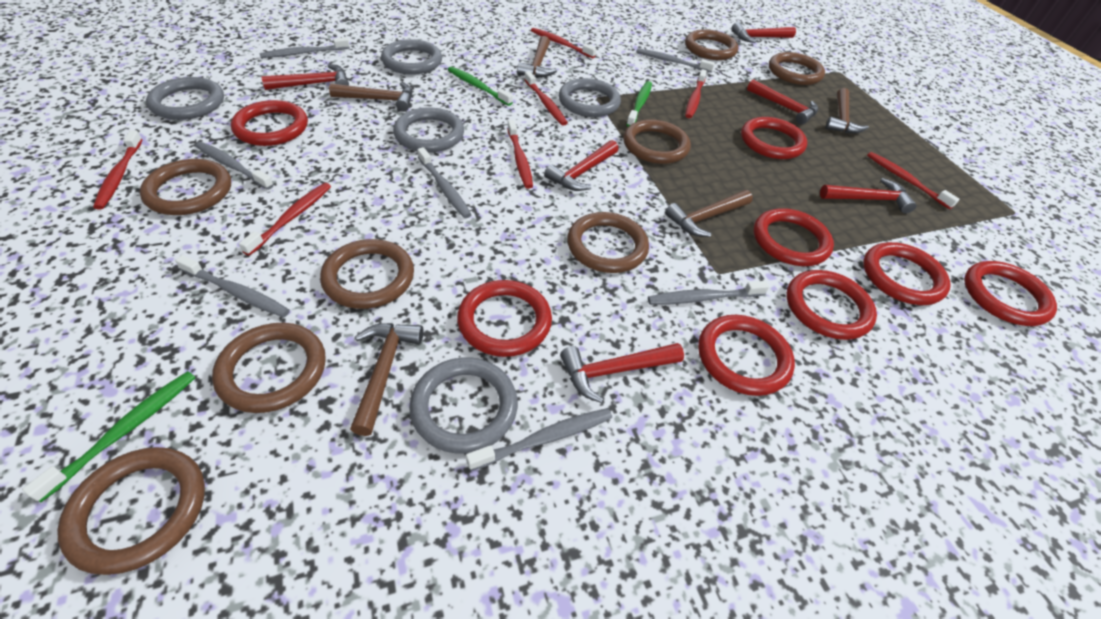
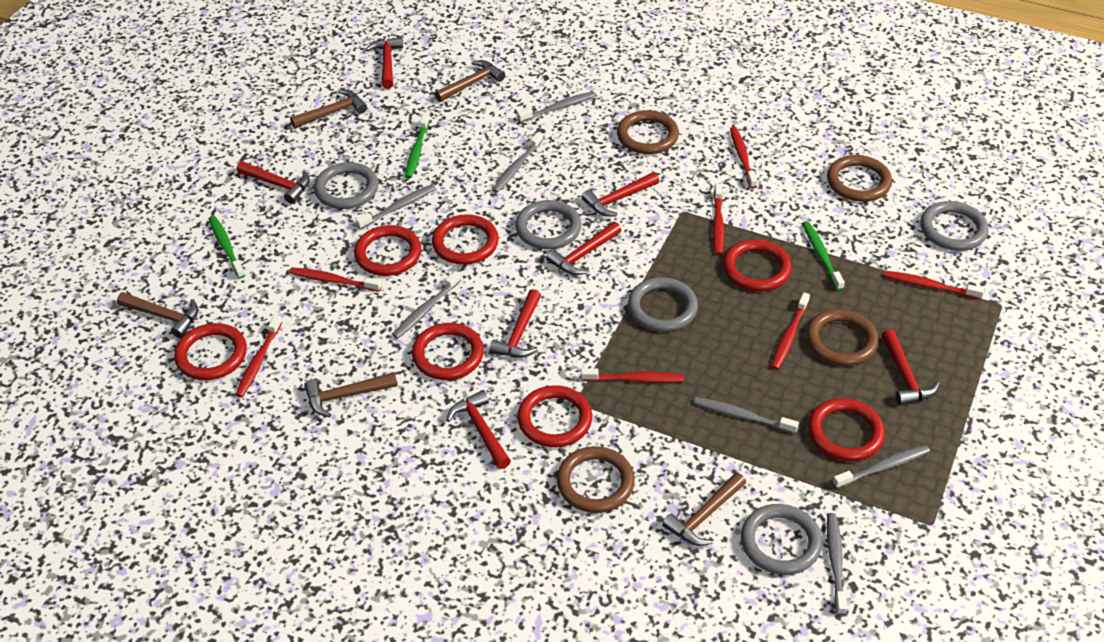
brown ring: [57,447,205,575] [140,159,231,215] [212,323,326,413] [320,239,414,309] [567,212,649,273] [624,119,691,164] [685,29,739,60] [769,52,825,85] = 8 -> [557,446,635,513] [617,110,679,154] [806,309,879,366] [827,155,892,202] = 4
red hammer: [261,64,349,90] [544,140,619,191] [560,343,684,403] [731,22,796,43] [747,79,818,125] [820,178,917,213] = 6 -> [237,161,310,204] [365,37,403,89] [446,390,511,469] [489,289,541,358] [546,222,622,275] [581,172,659,217] [881,329,940,405] = 7
red ring: [231,100,308,146] [457,280,552,357] [698,315,795,396] [741,117,807,159] [754,208,834,266] [787,270,877,340] [863,242,951,305] [964,261,1057,326] = 8 -> [174,323,247,380] [354,225,422,276] [412,323,484,380] [432,214,499,265] [517,385,592,447] [723,239,792,291] [808,398,885,461] = 7

